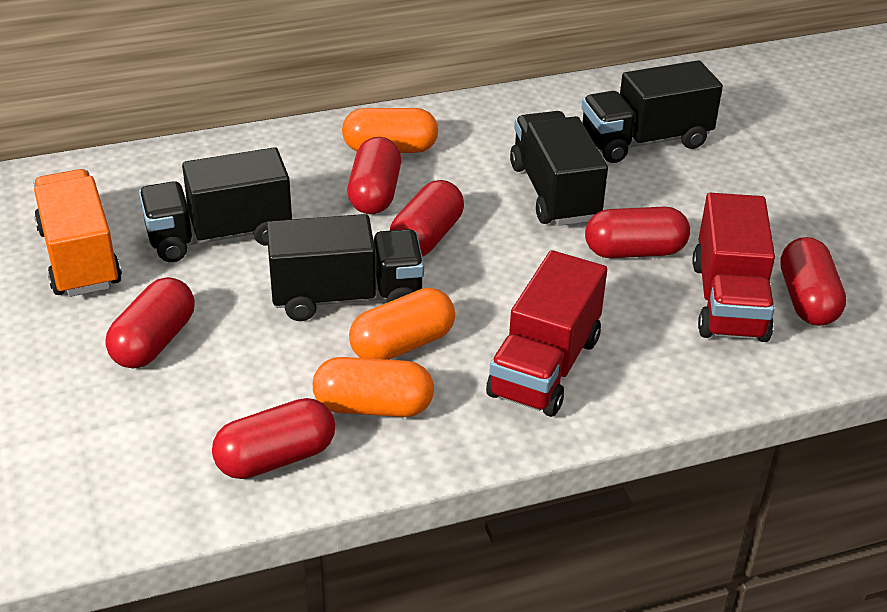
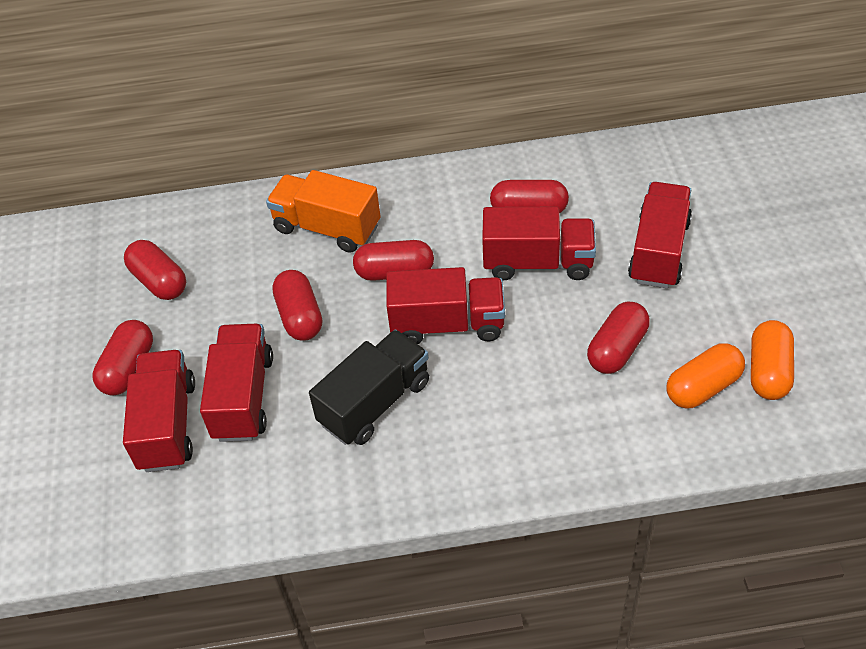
black truck: [139,147,292,262] [266,214,424,321] [510,111,608,226] [581,60,723,163] = 4 -> [309,330,429,445] = 1
orange capsule: [313,357,434,417] [342,108,438,153] [349,288,455,360] = 3 -> [666,343,745,409] [751,320,794,400] = 2
red truck: [486,250,607,417] [692,193,775,342] = 2 -> [123,350,195,472] [200,324,273,442] [386,267,505,344] [482,207,596,280] [628,182,692,288] = 5

